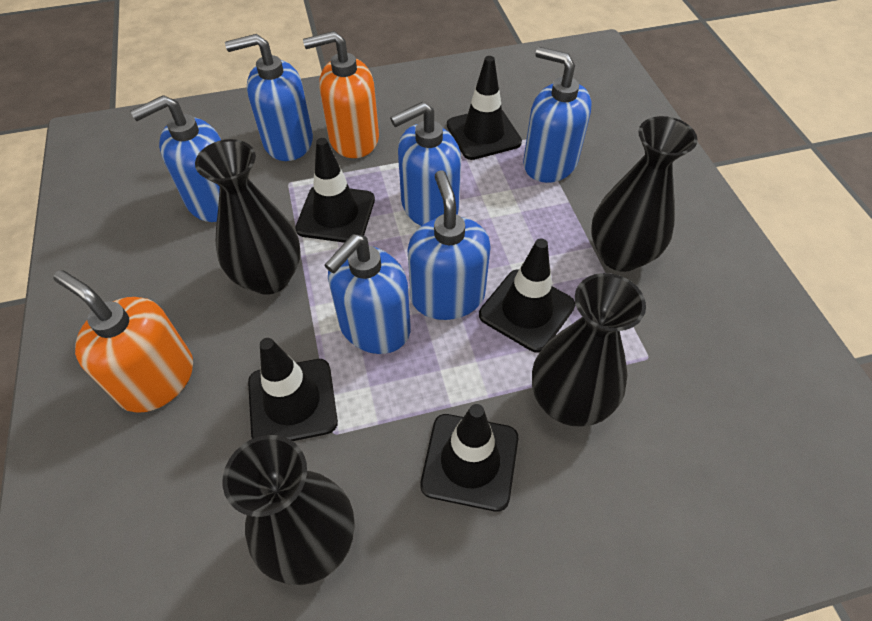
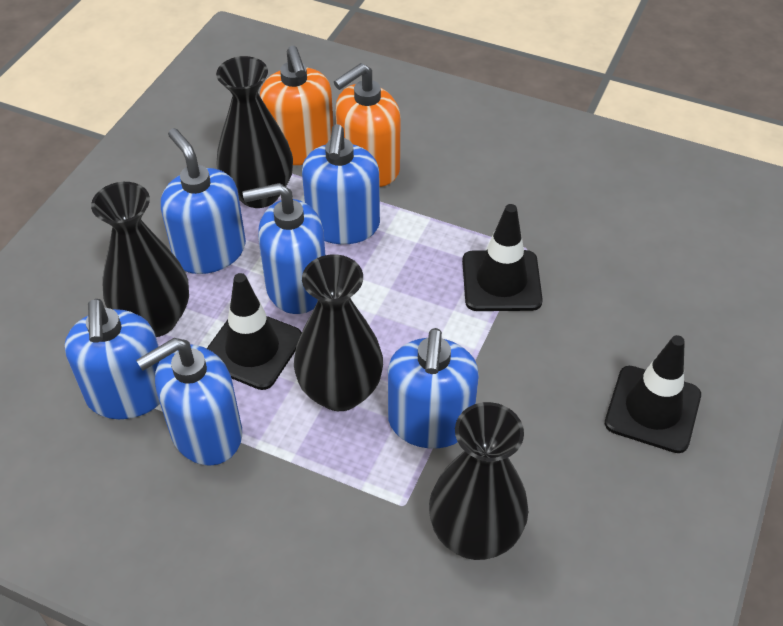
black traffic cone: [248,338,338,441] [295,138,375,243] [420,404,518,512] [447,56,522,160] [479,238,575,353] = 5 -> [207,273,302,390] [462,204,543,311] [605,335,701,453] = 3

